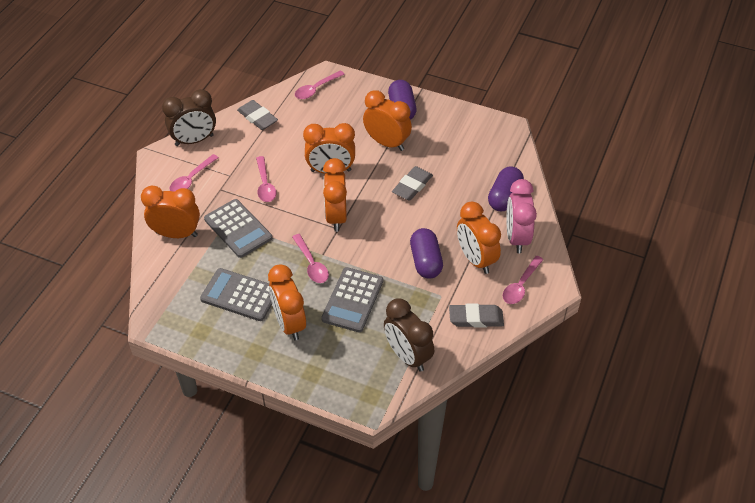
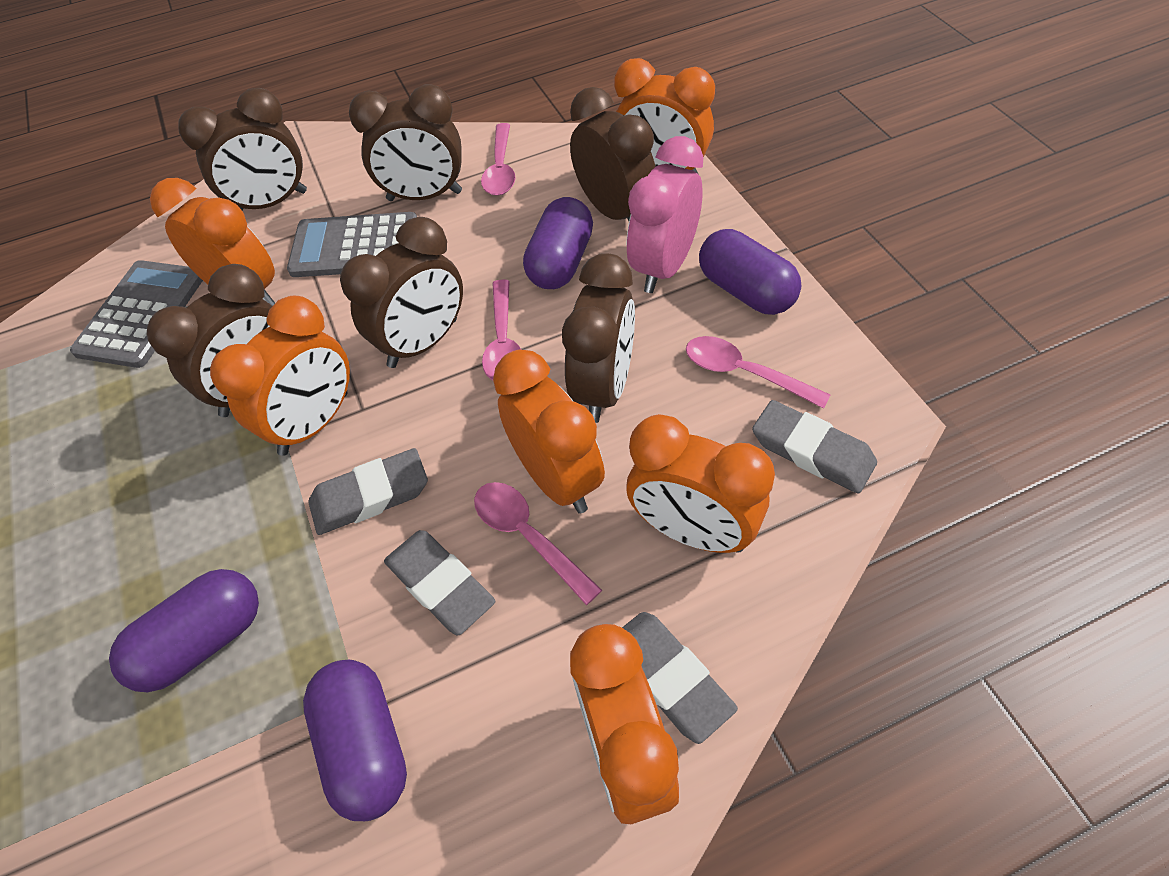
brown clock: [162,89,216,146] [384,298,434,372] = 2 -> [147,264,272,417] [178,88,307,211] [340,217,463,368] [349,84,462,201] [562,253,635,423] [570,87,656,221] = 6
grey calculator: [200,268,272,321] [204,199,272,258] [321,267,383,333] = 3 -> [70,260,203,368] [287,212,417,277] = 2
grey eraser: [237,100,278,130] [392,166,433,201] [449,304,504,328] = 3 -> [308,448,428,535] [384,530,495,636] [622,612,738,744] [752,400,877,493] = 4
pink spoon: [170,154,219,192] [256,156,276,202] [292,234,329,283] [295,71,345,99] [503,256,544,304] = 5 -> [474,482,602,605] [481,123,515,196] [482,279,521,380] [686,336,831,409] = 4
purple capsule: [388,80,416,120] [410,228,443,279] [488,166,524,211] = 3 -> [109,569,259,692] [303,660,407,821] [523,197,593,289] [699,229,801,315] = 4

